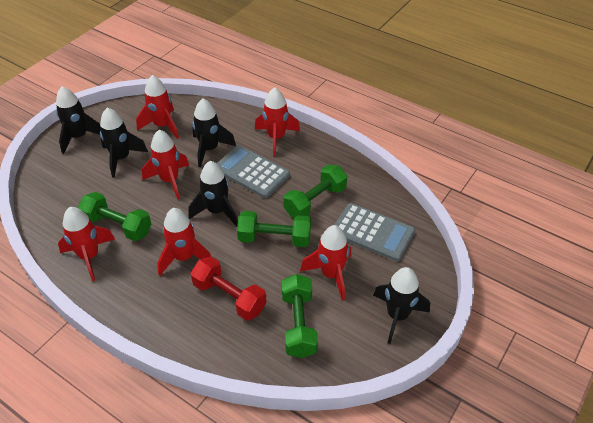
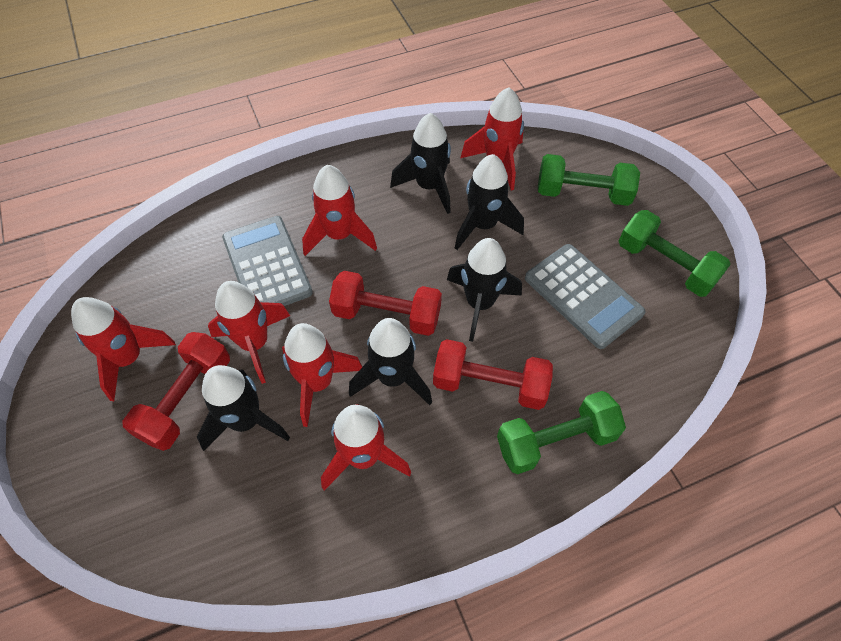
green dumbbell: [78,192,151,241] [237,211,311,247] [282,274,318,358] [283,164,347,218] = 4 -> [497,391,626,474] [538,154,640,206] [619,210,731,297] = 3
red dumbbell: [191,256,267,321] = 1 -> [123,332,230,451] [329,271,442,336] [433,339,553,410] = 3

